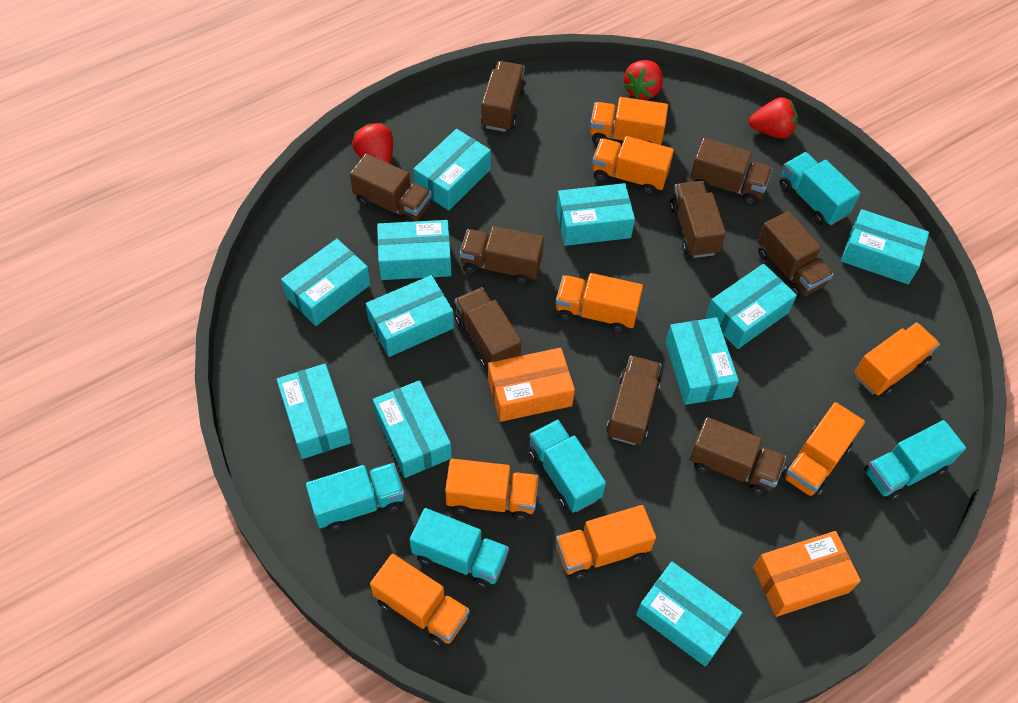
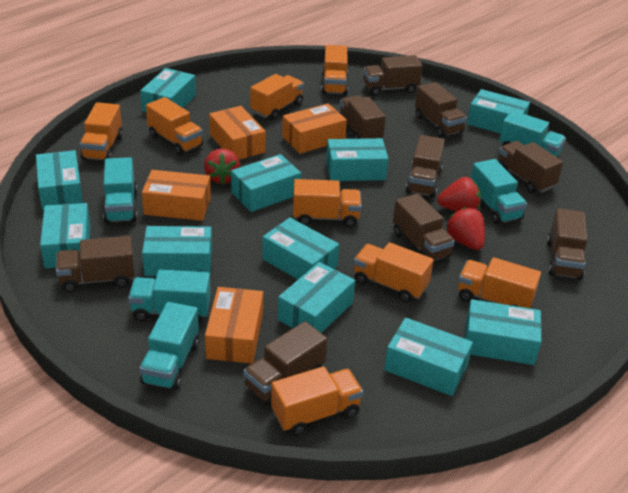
orange box: [488,348,575,422] [753,531,861,617] = 2 -> [142,170,211,221] [205,287,263,364] [209,106,266,160] [282,104,347,154] = 4

